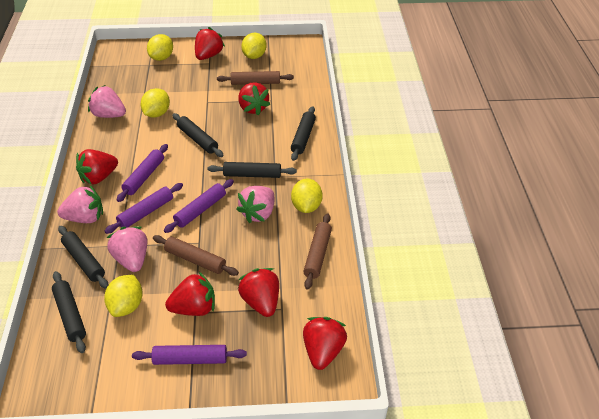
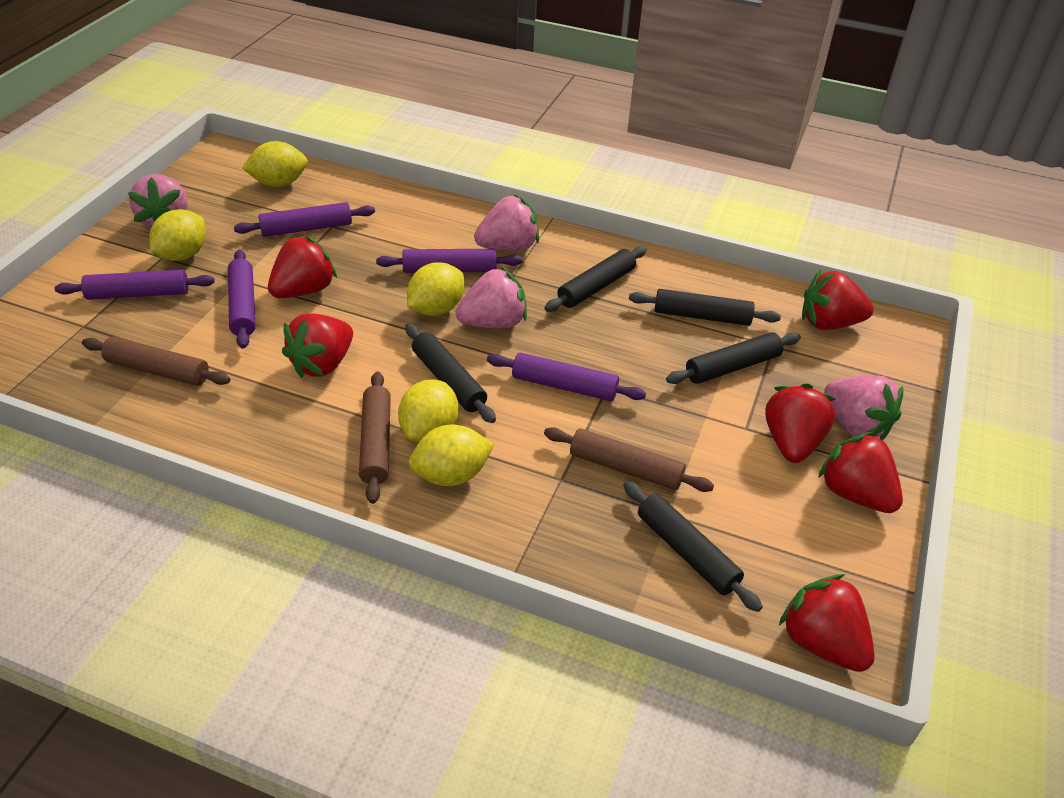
purple rolling pin: [104,183,183,234] [117,144,168,202] [132,345,247,365] [164,179,234,233] = 4 -> [55,270,215,300] [228,250,256,349] [234,202,375,237] [376,249,522,273] [487,352,646,401] = 5

